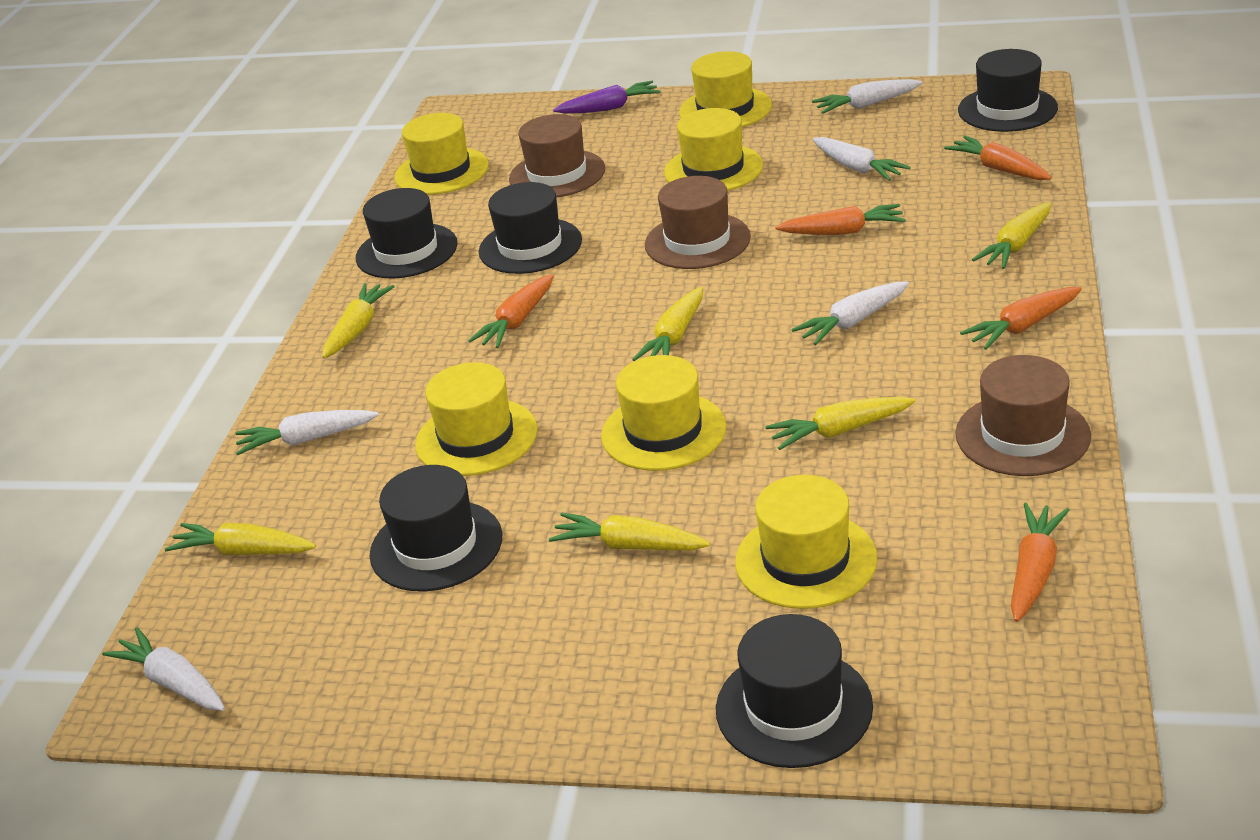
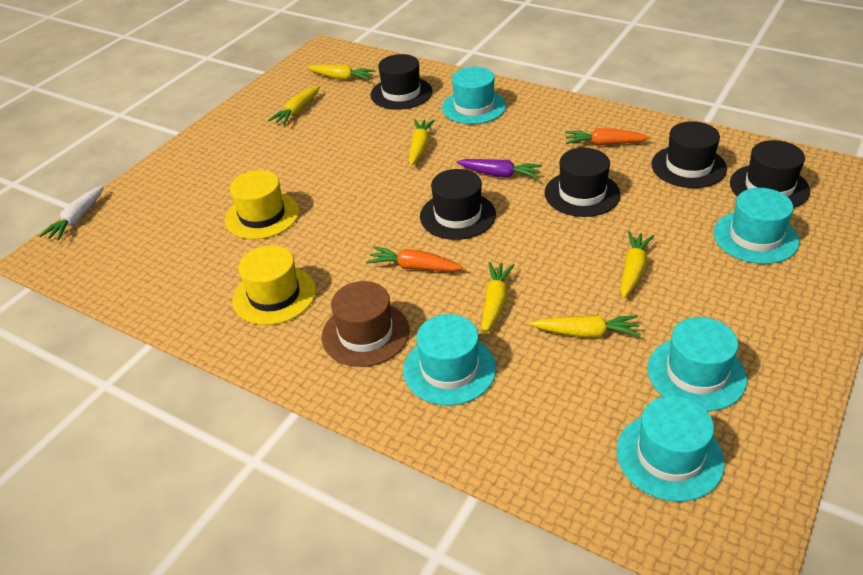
brown hat: [509,114,605,197] [645,176,751,269] [955,355,1091,476] = 3 -> [322,281,410,367] = 1
orange carrot: [468,274,554,348] [775,204,906,235] [944,136,1052,180] [960,287,1082,350] [1011,503,1069,622] = 5 -> [366,246,463,271] [565,128,650,146] = 2
turquoise hat: none = 0 -> [403,314,496,405] [442,67,506,124] [617,396,725,502] [648,317,747,411] [713,188,799,264] = 5
white carrot: [102,627,225,711] [236,410,379,455] [791,281,909,345] [812,79,922,114] [813,137,911,181] = 5 -> [39,186,104,240] = 1
yellow hat: [394,113,489,195] [415,362,538,476] [601,355,726,471] [664,108,763,191] [679,51,772,127] [735,475,877,609] = 6 -> [225,170,299,239] [233,245,316,325] = 2

